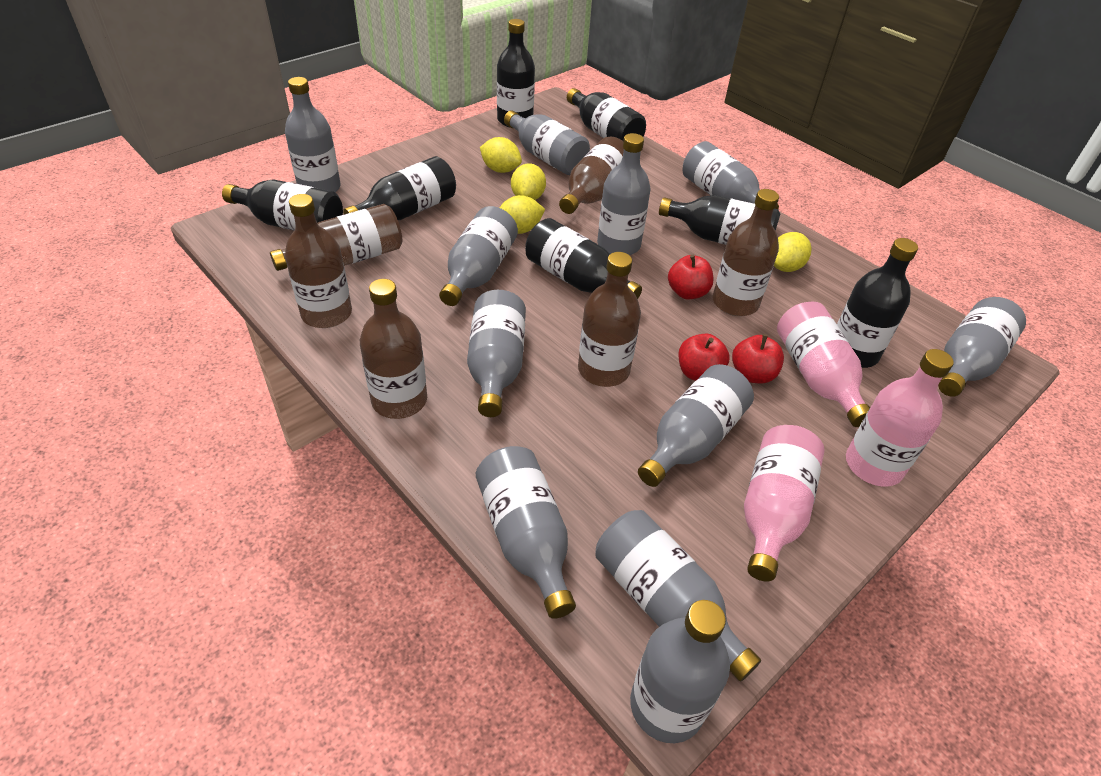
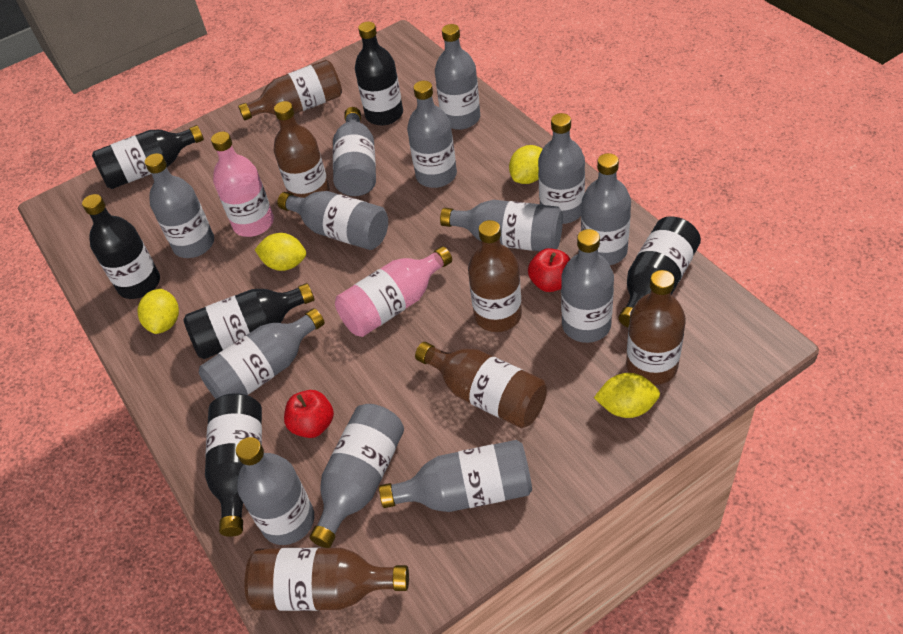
black bottle: [222,179,343,231] [343,156,456,220] [497,19,535,127] [525,218,642,299] [567,88,646,141] [659,195,780,245] [837,238,918,368] = 7 -> [82,194,160,299] [92,125,204,189] [183,283,314,359] [205,393,262,537] [355,22,403,125] [618,216,701,328] = 6
grey bottle: [285,77,341,192] [439,206,518,306] [467,290,526,417] [476,446,576,619] [504,110,590,175] [595,510,761,682] [597,133,651,255] [630,600,730,743] [638,364,754,487] [683,141,779,209] [938,297,1026,397] = 11 -> [145,153,214,258] [199,308,325,399] [236,437,314,545] [277,191,388,250] [309,404,404,548] [333,107,376,196] [379,440,532,512] [407,81,457,188] [435,24,480,130] [440,200,563,251] [538,113,585,224] [561,229,614,343] [581,153,631,265] = 13
pink bottle: [744,425,825,582] [777,302,870,427] [846,349,954,487] = 3 -> [211,132,274,237] [335,246,452,337] = 2
red apple: [668,255,713,299] [678,334,730,381] [732,334,784,384] = 3 -> [284,390,334,438] [528,248,570,292] = 2

